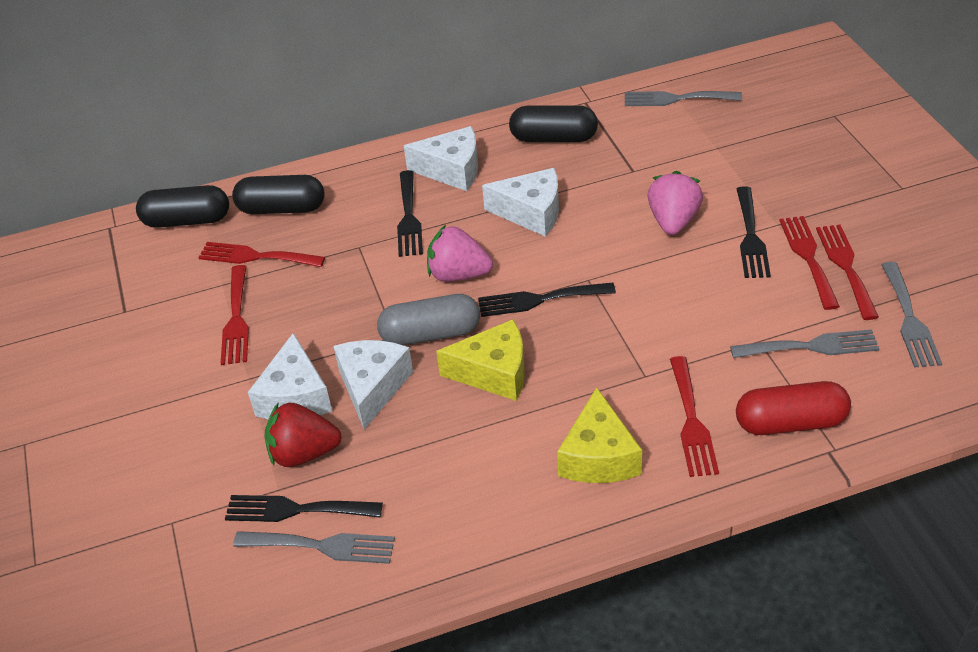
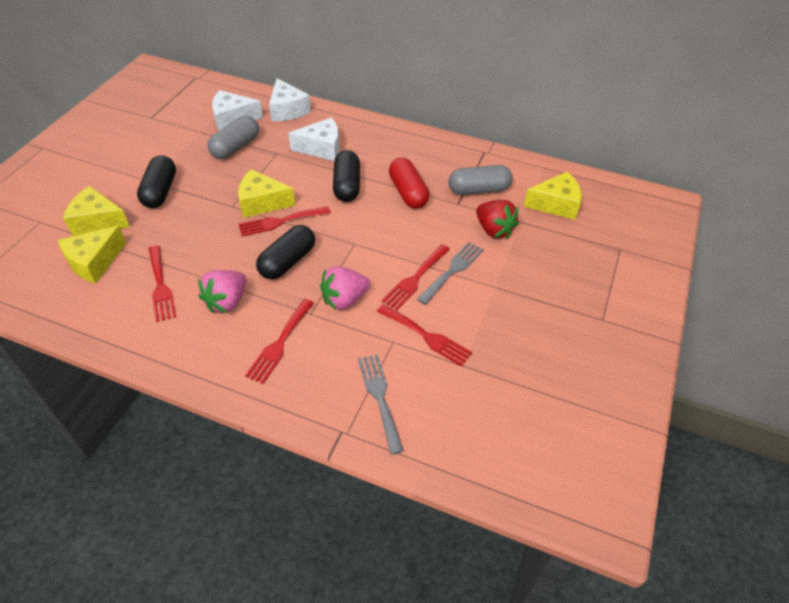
black fork: [225,495,383,522] [397,170,423,257] [478,282,616,317] [737,186,771,278] = 4 -> none = 0
grey capsule: [377,294,480,346] = 1 -> [208,116,259,159] [448,165,513,195] = 2
grey fork: [233,531,395,564] [625,91,742,106] [730,329,879,358] [881,262,942,367] = 4 -> [358,354,404,455] [417,242,484,305] = 2
white cheese: [248,333,332,419] [333,340,413,430] [404,126,478,191] [482,168,559,237] = 4 -> [212,90,263,131] [269,78,311,121] [289,117,339,161] = 3
yellow cheese: [436,319,525,401] [557,387,642,483] = 2 -> [58,226,126,283] [63,186,130,236] [238,169,295,218] [524,171,582,220] = 4

